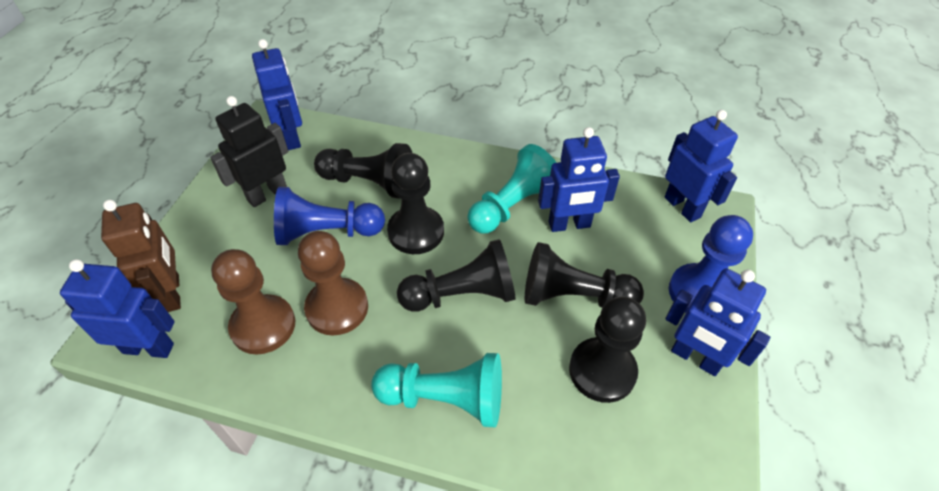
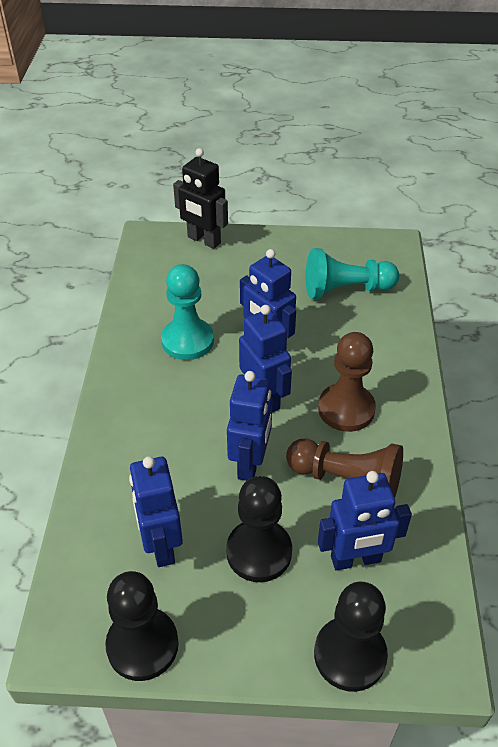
black pawn: [314,143,412,199] [387,153,444,254] [397,239,516,312] [525,242,644,308] [569,297,646,403] = 5 -> [105,571,179,681] [226,476,292,582] [314,582,388,692] = 3
blue pawn: [274,187,385,245] [669,215,753,313] = 2 -> none = 0
brown robot: [101,200,181,312] = 1 -> none = 0

